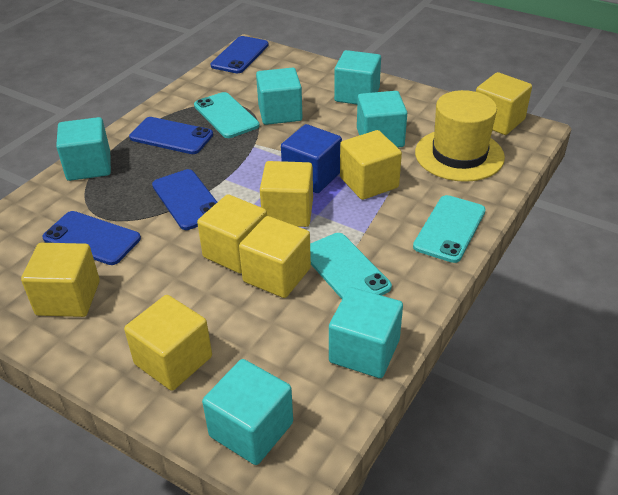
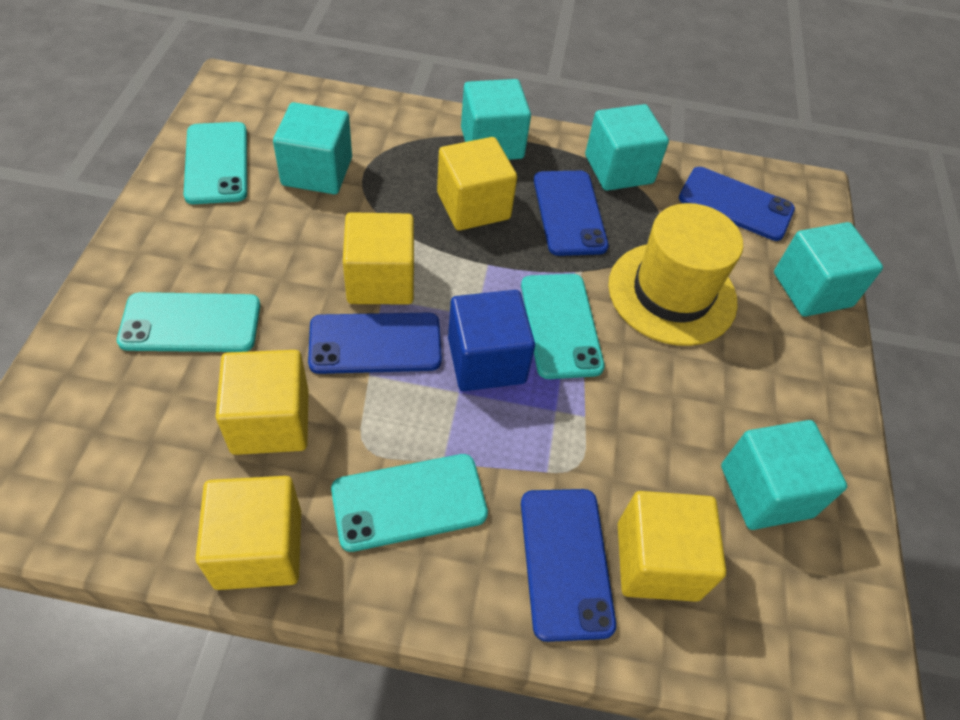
turquoise cube: [56,117,111,181] [202,359,293,465] [256,67,302,125] [329,287,403,378] [334,50,381,105] [357,91,407,147] = 6 -> [273,102,352,194] [461,79,531,160] [585,104,669,191] [721,420,847,530] [774,222,883,317] = 5
turquoise phone: [194,92,260,138] [310,233,392,299] [413,195,486,263] = 3 -> [117,292,260,352] [183,122,247,204] [331,454,488,552] [521,274,605,379] = 4
yellow cube: [21,243,100,317] [124,295,212,391] [197,194,267,274] [239,216,311,298] [260,161,313,227] [340,130,402,200] [476,72,532,135] = 7 -> [195,476,301,590] [216,350,309,455] [343,212,414,305] [437,137,517,231] [618,491,726,602] = 5

